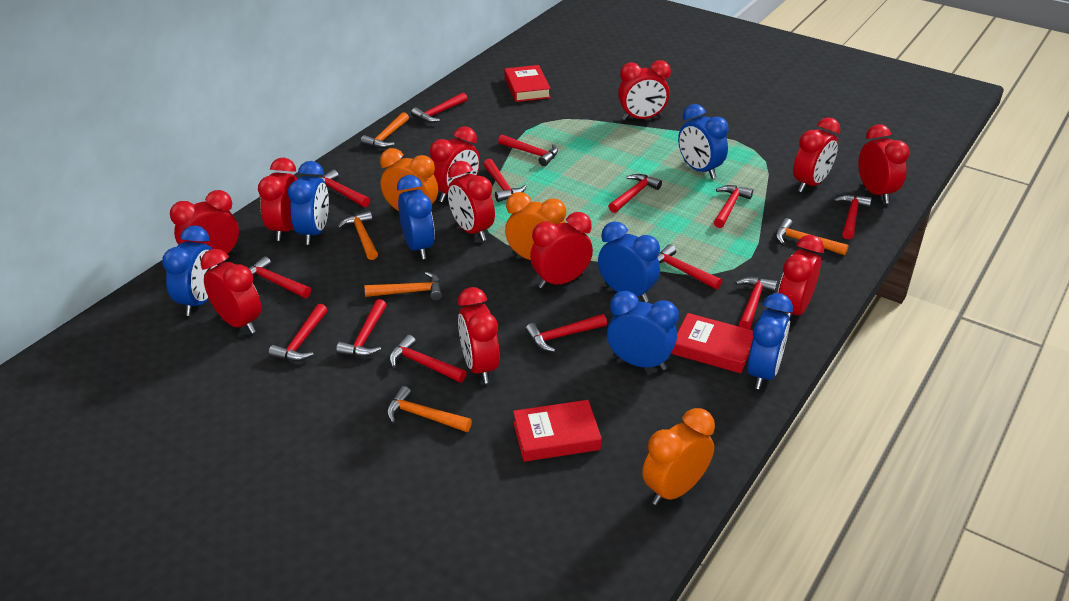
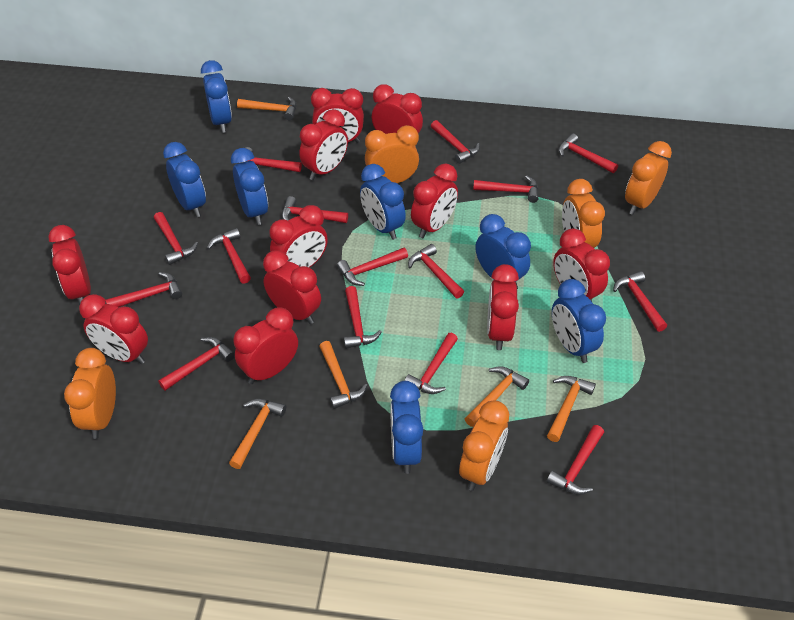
orange clock: [380,148,438,211] [505,192,566,260] [642,408,715,505] = 3 -> [64,348,116,439] [365,125,419,183] [459,400,509,491] [562,179,605,248] [625,141,672,215] = 5
red book: [505,65,551,102] [513,400,602,462] [671,313,753,373] = 3 -> none = 0
red hammer: [249,256,311,298] [269,304,327,361] [320,170,370,208] [336,299,387,357] [389,335,467,383] [411,93,468,123] [483,159,527,202] [498,134,558,166] [525,314,607,352] [608,174,662,213] [658,244,722,290] [714,185,753,228] [736,277,777,329] [834,195,872,239] = 14 -> [106,272,182,307] [154,212,198,265] [158,337,235,391] [207,228,251,284] [240,147,302,172] [282,196,348,223] [337,248,408,286] [344,286,382,349] [404,333,458,394] [408,244,464,298] [431,120,480,164] [473,176,538,203] [547,425,604,495] [559,134,618,173] [613,271,667,332] = 15

